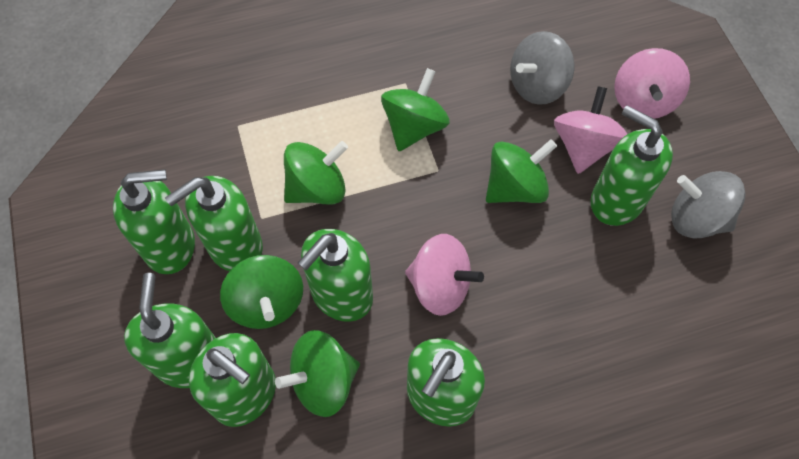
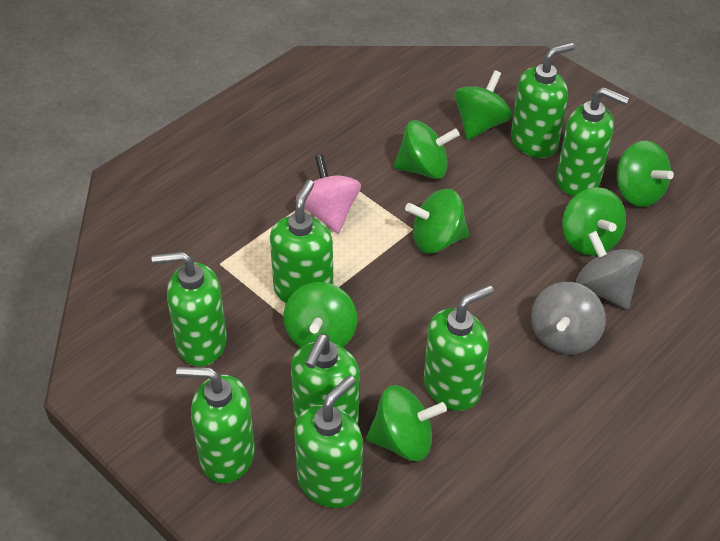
green soap dispenser: [113,169,195,274] [124,273,216,388] [165,176,263,271] [189,333,276,427] [298,229,373,322] [407,338,485,427] [590,106,673,226] = 7 -> [152,251,227,366] [176,367,255,483] [270,180,333,303] [291,334,359,424] [294,375,363,508] [424,285,494,411] [511,42,575,158] [557,87,629,196] = 8
green spinning top: [220,255,303,329] [275,330,360,417] [284,141,348,205] [381,68,450,151] [486,139,557,203] = 5 -> [283,282,357,348] [366,385,447,461] [394,120,460,179] [405,189,469,253] [454,70,512,140] [562,187,626,256] [617,141,674,207] = 7
pink spinning top: [405,234,484,316] [554,86,627,174] [614,48,690,119] = 3 -> [296,155,361,233] = 1

